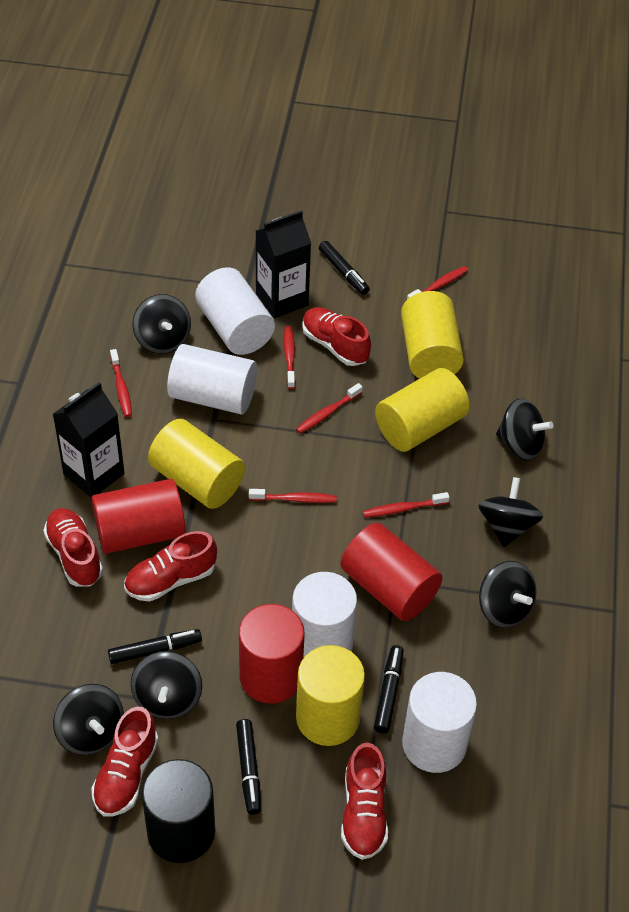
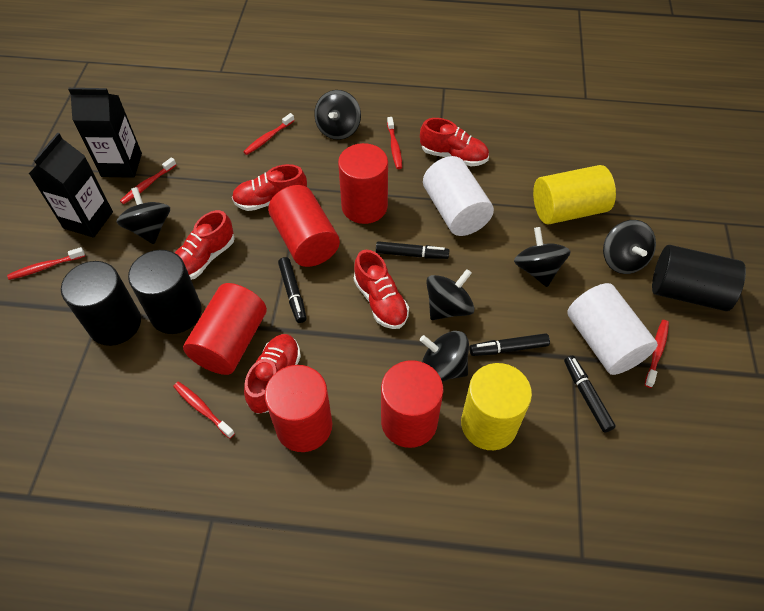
black cylinder: [142,759,215,863] = 1 -> [61,261,141,346] [128,250,201,334] [652,245,746,311] = 3
red cylinder: [91,479,186,554] [239,604,304,704] [340,523,442,621] = 3 -> [183,283,267,375] [265,365,332,452] [268,185,340,267] [338,143,388,224] [381,360,443,448] = 5
white cylinder: [167,344,257,415] [195,267,275,355] [292,572,357,658] [402,672,477,773] = 4 -> [423,156,494,236] [567,283,658,375] = 2
yellow cylinder: [148,419,245,509] [296,645,365,746] [375,368,470,452] [401,291,464,378] = 4 -> [461,363,532,450] [533,165,616,224] = 2

